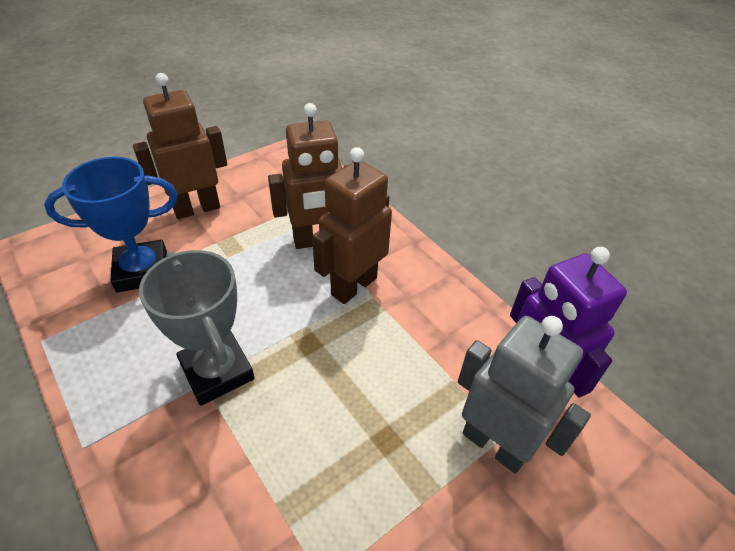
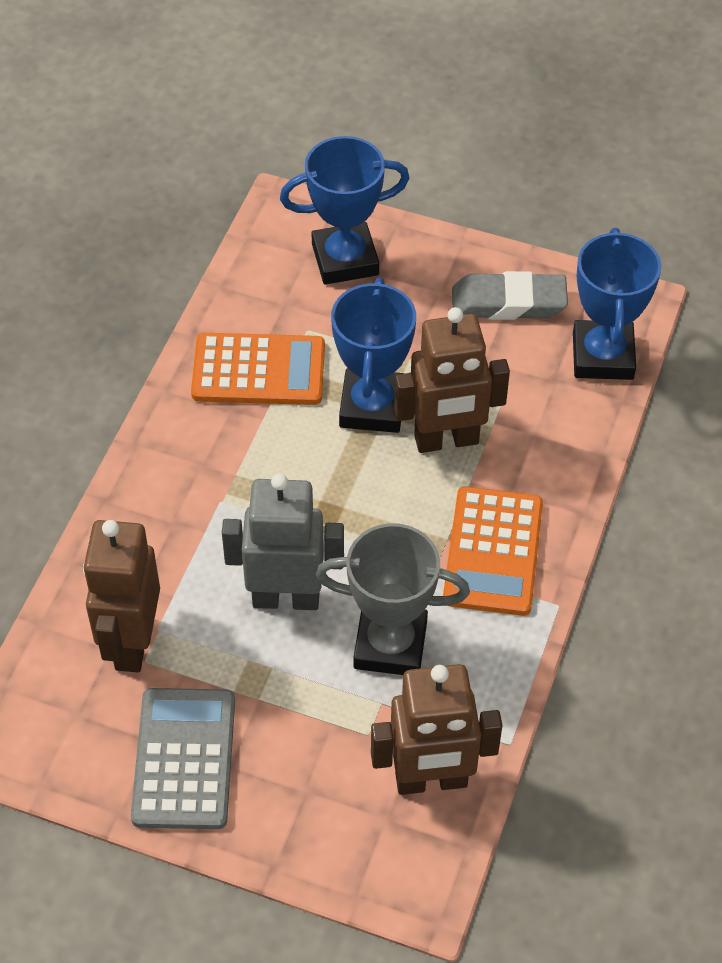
blue trophy: [44,157,178,293] = 1 -> [280,136,410,285] [331,278,416,433] [573,228,661,380] = 3
grey calculator: none = 0 -> [131,688,235,829] = 1
grey eraser: none = 0 -> [452,271,568,320] = 1
orange calculator: none = 0 -> [191,333,325,405] [443,486,543,616] = 2
purple robot: [510,247,627,398] = 1 -> none = 0

